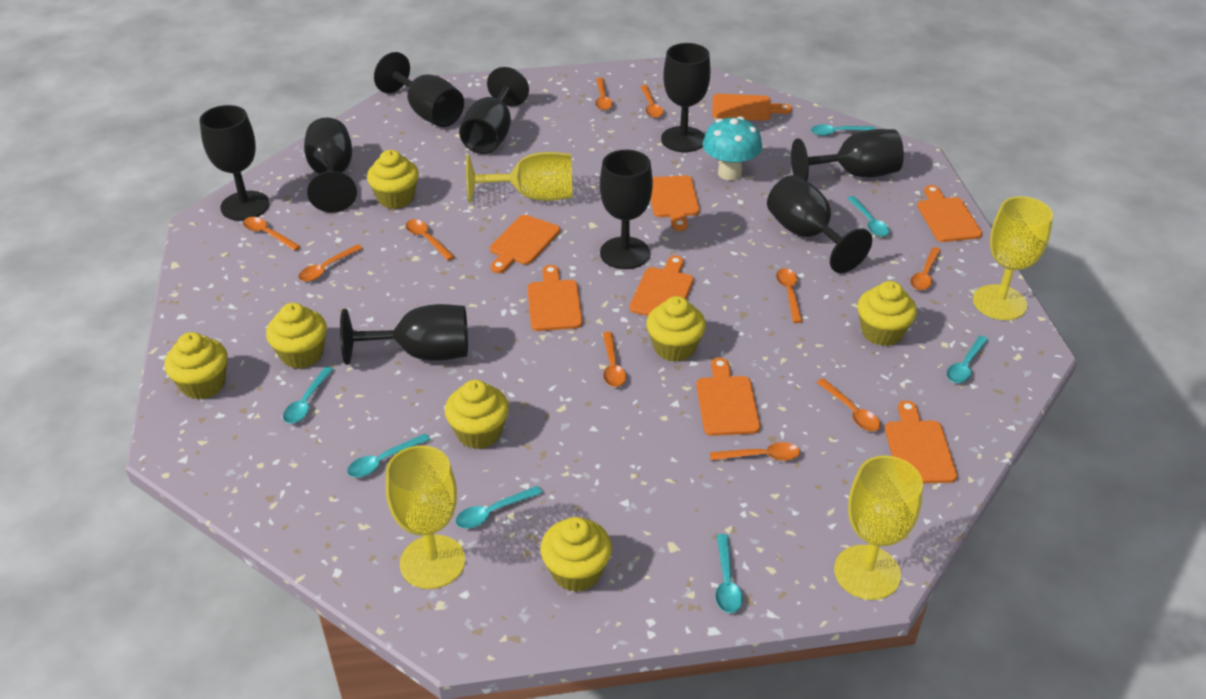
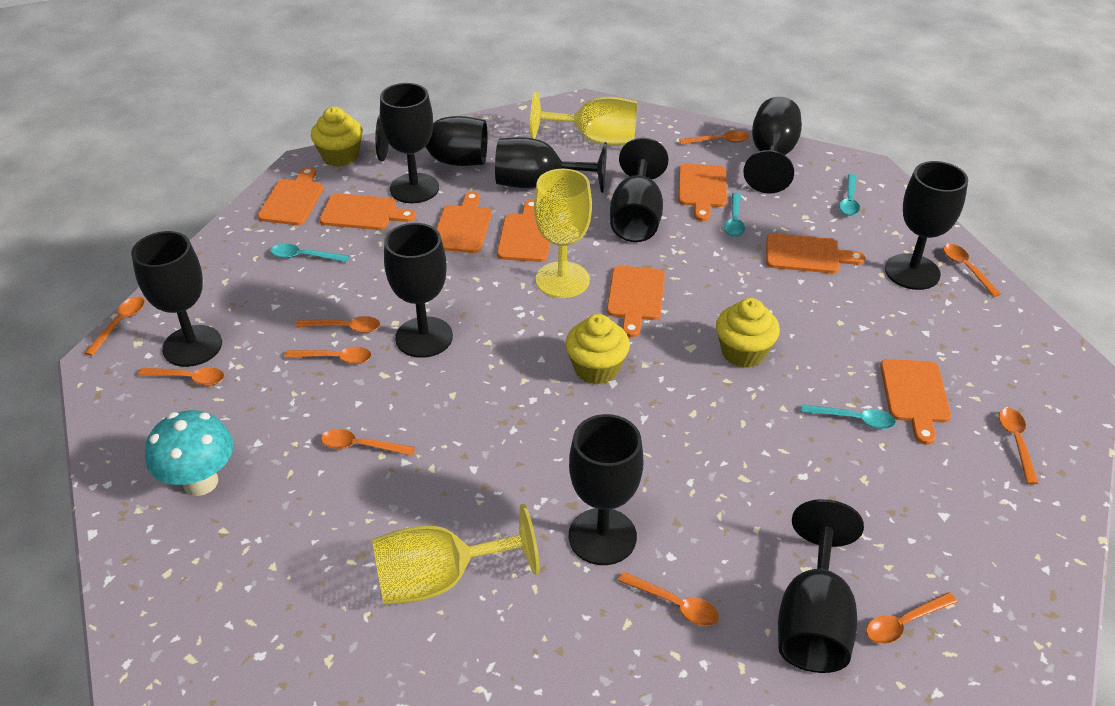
black goblet: [199,105,270,221] [304,118,357,213] [340,304,468,365] [374,52,464,127] [459,67,529,154] [600,150,653,269] [661,43,711,152] [767,175,872,273] [791,129,904,181] = 9 -> [131,231,222,367] [375,114,488,166] [380,83,439,203] [384,223,453,358] [495,137,607,193] [569,414,643,565] [610,138,669,242] [743,97,802,194] [778,499,864,673] [885,161,968,290] = 10
turquoise spoon: [283,367,333,423] [347,434,430,477] [456,486,542,529] [715,534,743,613] [811,125,876,136] [847,196,889,237] [947,336,988,383] = 7 -> [270,244,349,262] [724,193,745,237] [800,404,896,429] [839,174,860,216] = 4
yellow cupcake: [164,332,228,400] [266,303,327,369] [367,150,419,209] [445,380,509,449] [540,517,612,592] [646,296,706,362] [857,281,917,346] = 7 -> [311,107,363,167] [565,314,630,385] [716,298,780,368] = 3
yellow goblet: [386,445,465,589] [466,152,572,203] [834,455,923,600] [973,196,1053,320] = 4 -> [372,504,540,605] [530,91,637,146] [534,169,592,298] = 3

